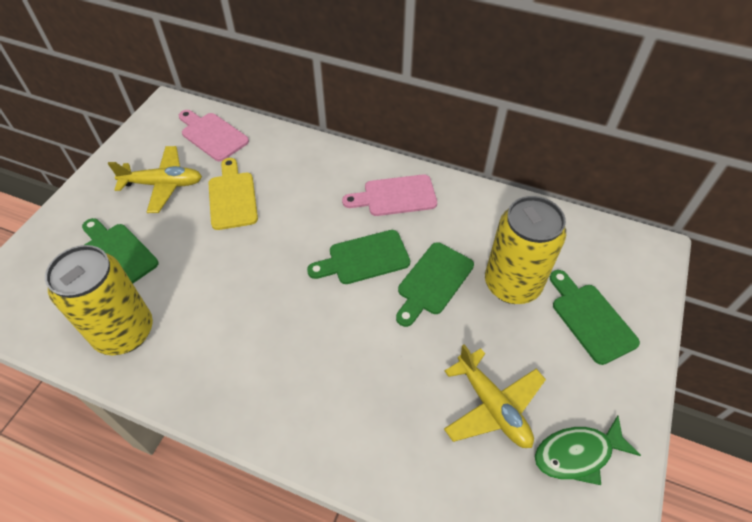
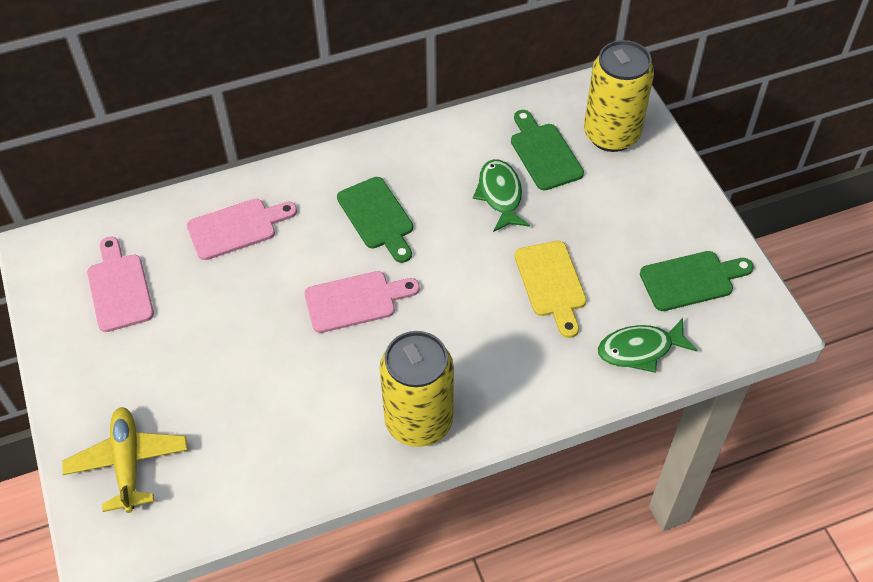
green cutting board: [82,218,158,284] [307,230,410,284] [396,242,474,327] [550,270,640,365] = 4 -> [337,177,413,263] [511,110,584,191] [640,251,754,311] = 3
green fish: [535,416,641,485] = 1 -> [473,159,530,232] [598,318,698,373] = 2
pink cutting board: [179,110,249,161] [342,174,437,216] = 2 -> [87,236,154,332] [187,199,297,260] [304,271,420,333] = 3
yellow plane: [108,146,202,213] [444,344,546,448] = 2 -> [62,407,188,513] = 1

